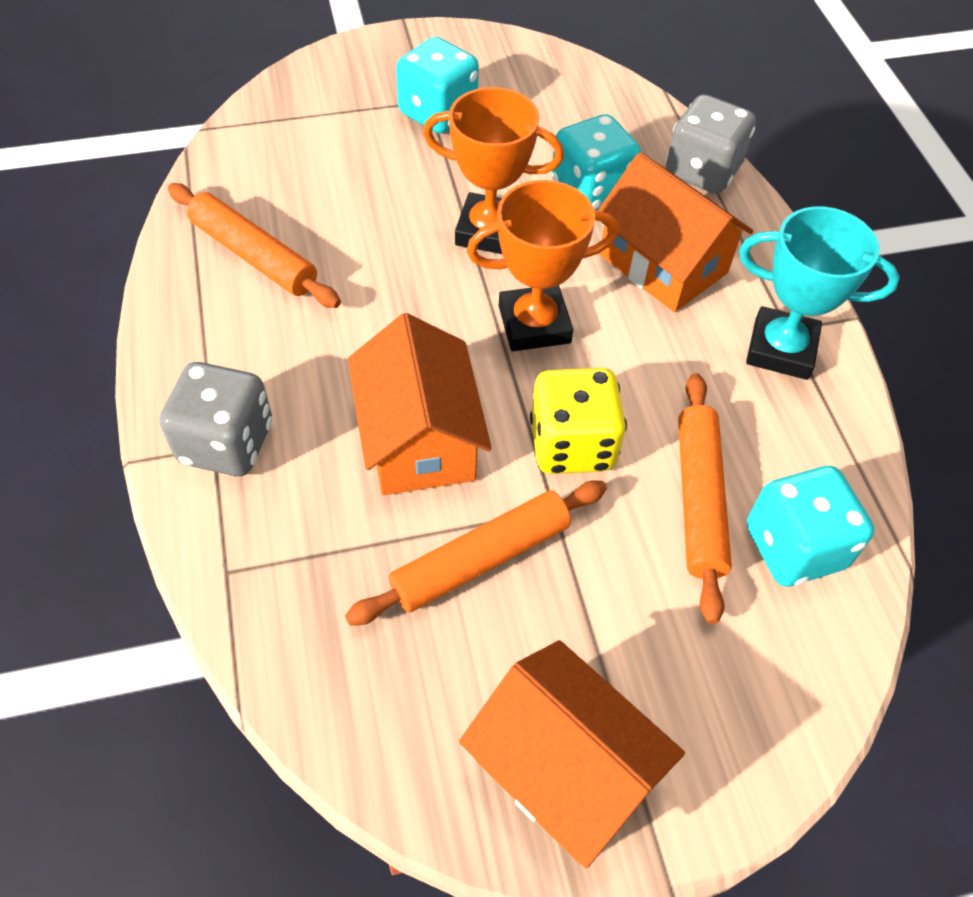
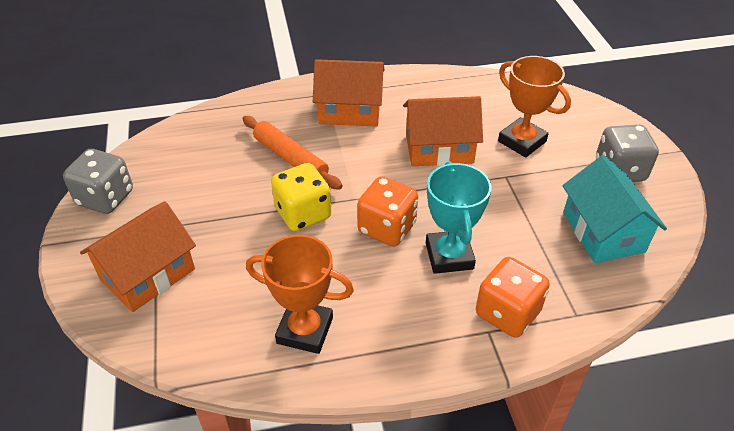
orange dice: none = 0 -> [357,176,418,247] [476,257,550,338] = 2
orange rolling pin: [168,183,341,308] [345,480,607,626] [678,373,732,624] = 3 -> [243,116,343,190] = 1
turquoise dice: [396,37,479,133] [551,114,641,210] [747,466,874,587] = 3 -> none = 0
turquoise house: none = 0 -> [562,155,667,263] = 1

